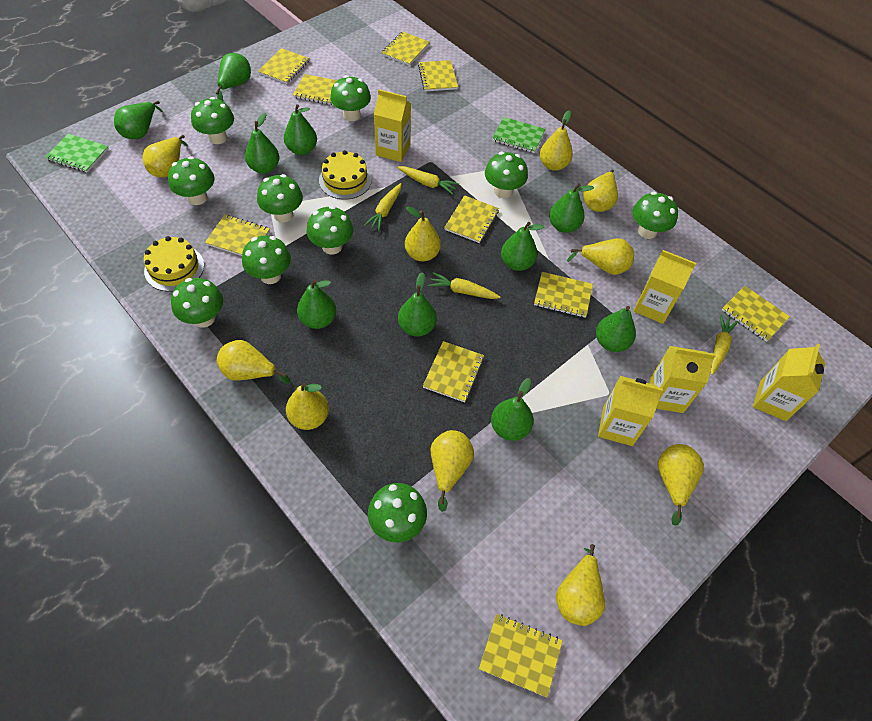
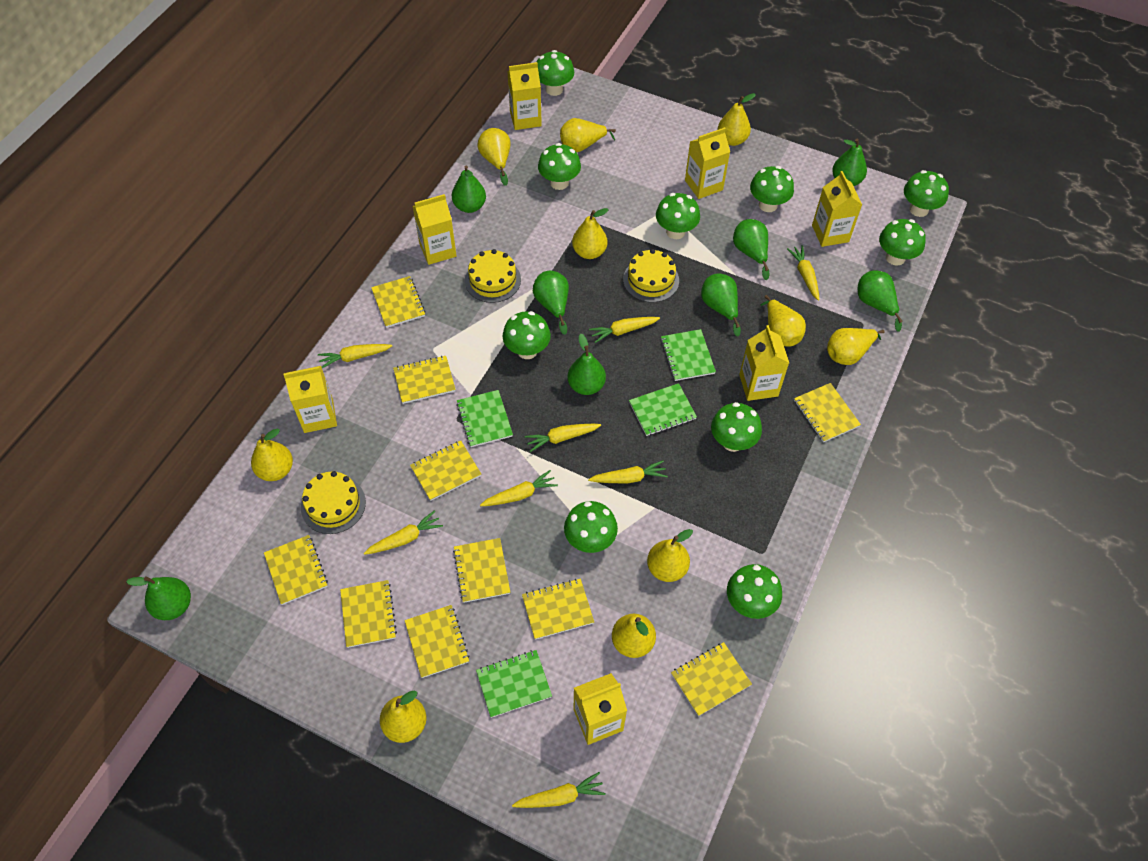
green notebook: [45,134,109,172] [492,117,545,153] = 2 -> [457,390,513,447] [476,650,552,718] [629,383,697,436] [661,329,716,381] = 4
green pear: [114,101,163,139] [216,53,251,101] [245,113,279,174] [284,104,317,155] [297,279,336,329] [398,272,437,336] [491,378,534,441] [501,222,544,271] [549,183,594,233] [596,306,636,352] = 10 -> [126,576,191,620] [452,166,486,213] [533,271,569,335] [567,334,606,395] [701,274,741,336] [733,219,770,280] [832,138,867,186] [858,270,903,332] = 8
yellow cake: [144,236,204,292] [319,150,372,200] = 2 -> [301,471,366,534] [465,249,521,303] [623,249,679,302] = 3
yellow carrot: [364,183,402,231] [397,166,459,195] [428,272,500,299] [710,315,738,375] = 4 -> [318,344,392,368] [364,510,443,555] [480,470,558,506] [512,772,606,808] [525,424,601,452] [588,460,668,483] [589,317,660,343] [787,245,819,301] = 8
yellow carton: [374,89,411,162] [598,376,663,446] [634,250,696,324] [650,346,716,413] [753,344,825,421] = 5 -> [283,366,337,433] [413,194,457,265] [508,62,542,130] [574,673,627,745] [685,127,730,199] [739,325,789,401] [812,171,862,247] = 7

